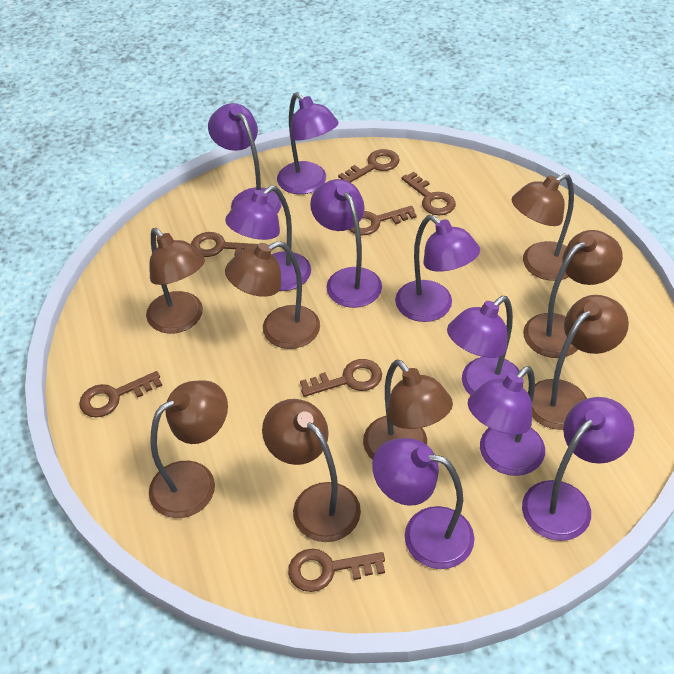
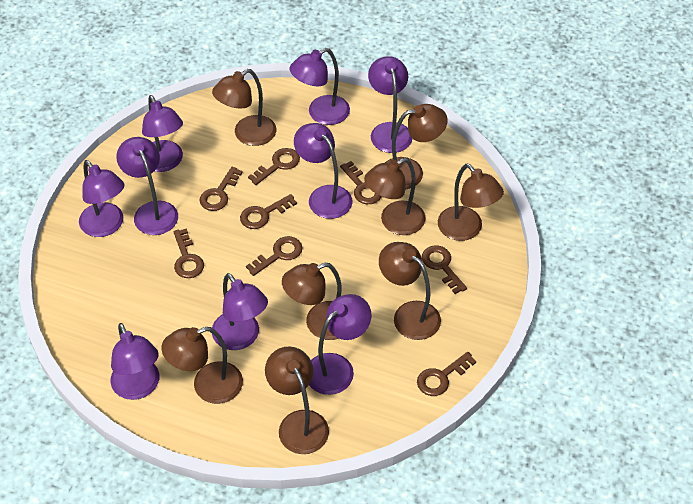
brown key: [79,371,162,417] [191,232,258,257] [288,549,385,592] [300,359,382,397] [338,149,400,183] [349,206,417,235] [401,172,456,215] = 7 -> [173,228,204,278] [200,167,243,211] [240,194,297,229] [246,236,303,276] [248,148,300,185] [340,161,381,204] [417,352,476,396] [422,245,467,294] = 8

